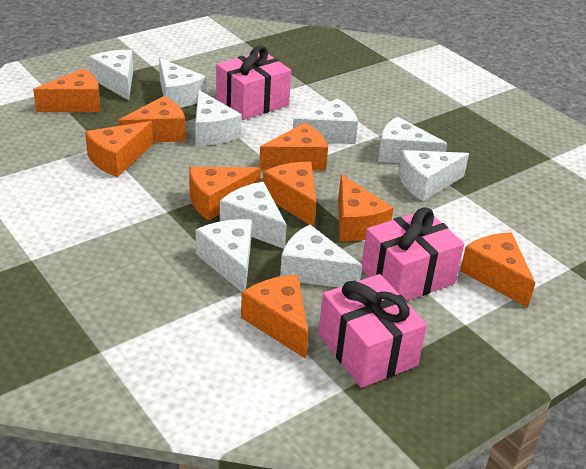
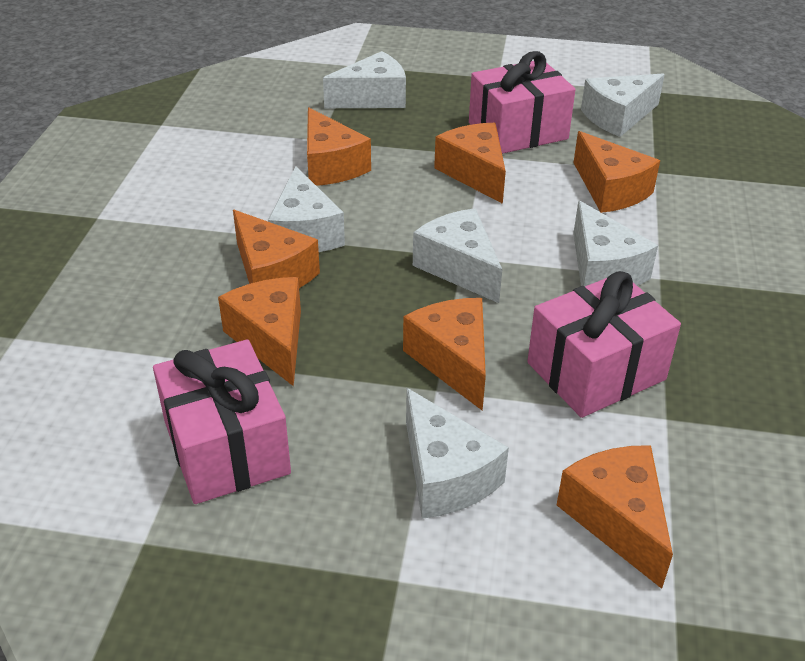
orange cheese: [33,68,100,112] [85,121,153,177] [118,96,186,142] [189,167,261,221] [241,275,309,359] [259,123,328,170] [263,162,316,227] [338,174,394,241] [460,232,535,308] = 9 -> [218,277,301,386] [233,210,320,288] [307,107,371,186] [403,298,486,411] [434,123,506,204] [557,445,673,589] [573,131,660,213] = 7
white cheese: [89,50,133,100] [159,58,206,108] [195,90,242,146] [196,219,252,292] [220,182,287,249] [280,225,362,287] [293,98,358,144] [378,117,448,163] [398,150,469,201] = 9 -> [268,166,345,252] [323,51,406,108] [406,388,509,519] [413,208,502,303] [573,201,658,286] [581,73,665,137] = 6

